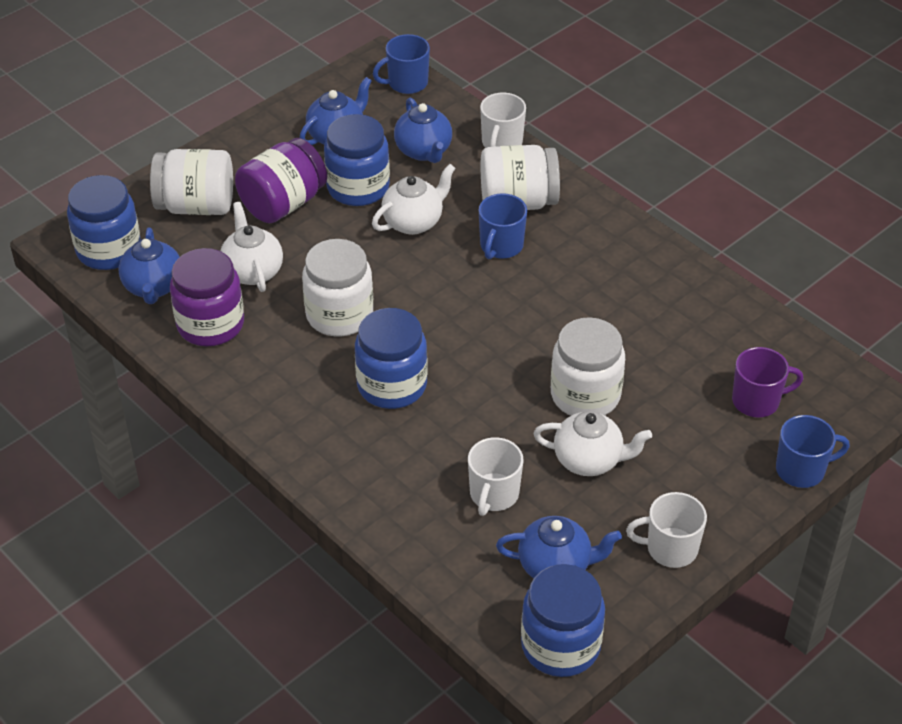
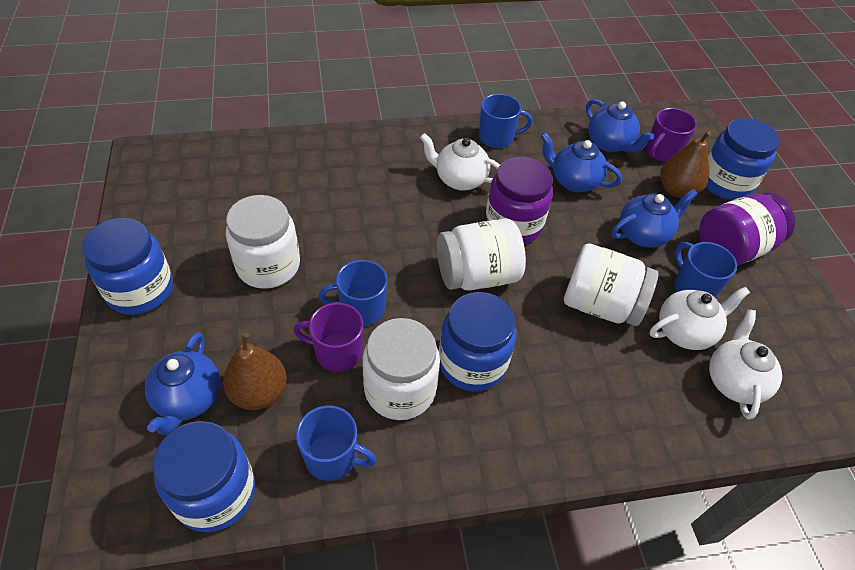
blue mug: [373,34,430,94] [479,193,527,260] [776,415,850,488] = 3 -> [296,406,377,481] [319,260,388,326] [479,94,533,148] [674,242,737,298] = 4
brown pear: none = 0 -> [223,333,287,410] [660,131,711,198] = 2
purple mug: [732,347,803,417] = 1 -> [293,303,363,372] [646,108,697,162] = 2
white mug: [468,437,523,516] [480,93,526,148] [626,492,707,568] = 3 -> none = 0

